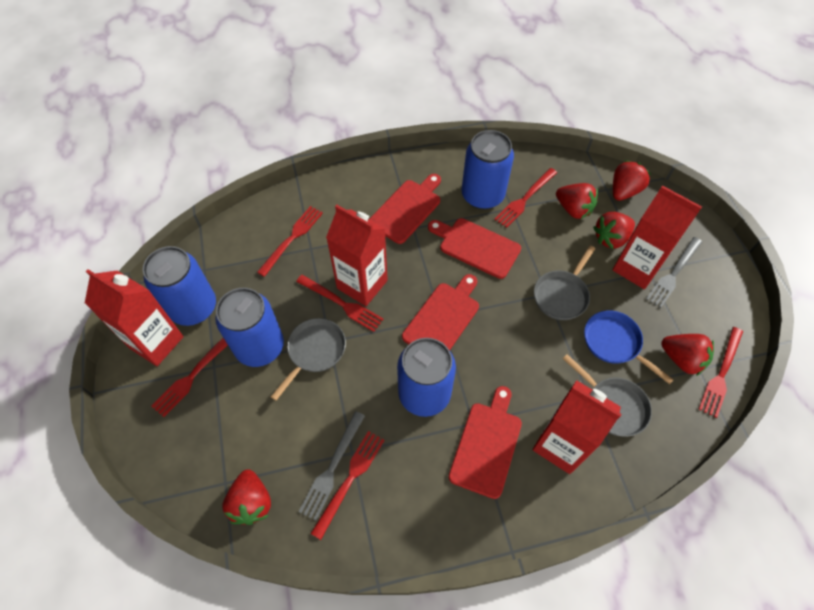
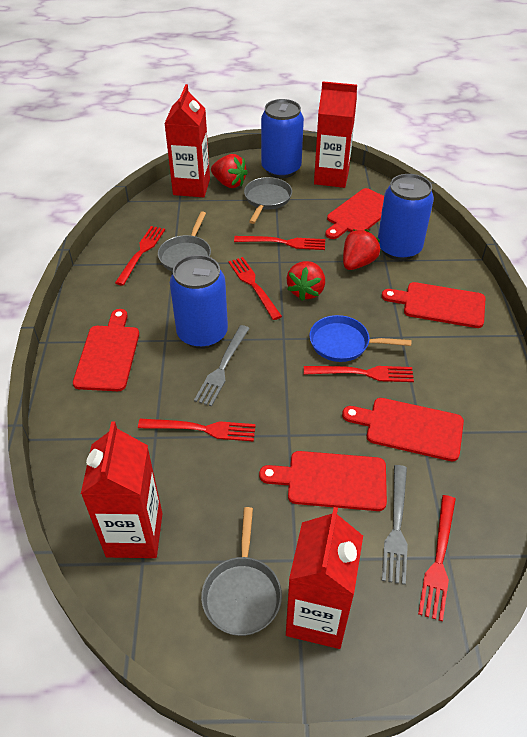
blue can: [143,246,216,326] [215,288,284,367] [397,338,456,417] [461,130,514,209] = 4 -> [170,255,228,349] [261,99,304,178] [378,174,434,260] = 3
red cutting board: [369,174,441,244] [402,274,479,350] [428,218,521,279] [449,386,522,499] = 4 -> [73,309,139,391] [259,451,387,511] [325,188,384,239] [342,398,464,461] [382,282,486,328] = 5
red strawberry: [222,469,271,525] [556,183,598,219] [593,212,635,249] [613,160,651,201] [661,334,714,376] = 5 -> [211,154,248,188] [287,261,325,301] [343,229,380,270] = 3

